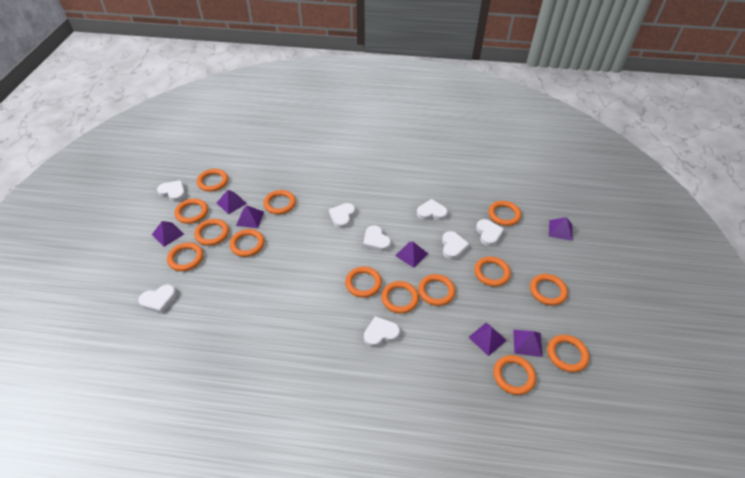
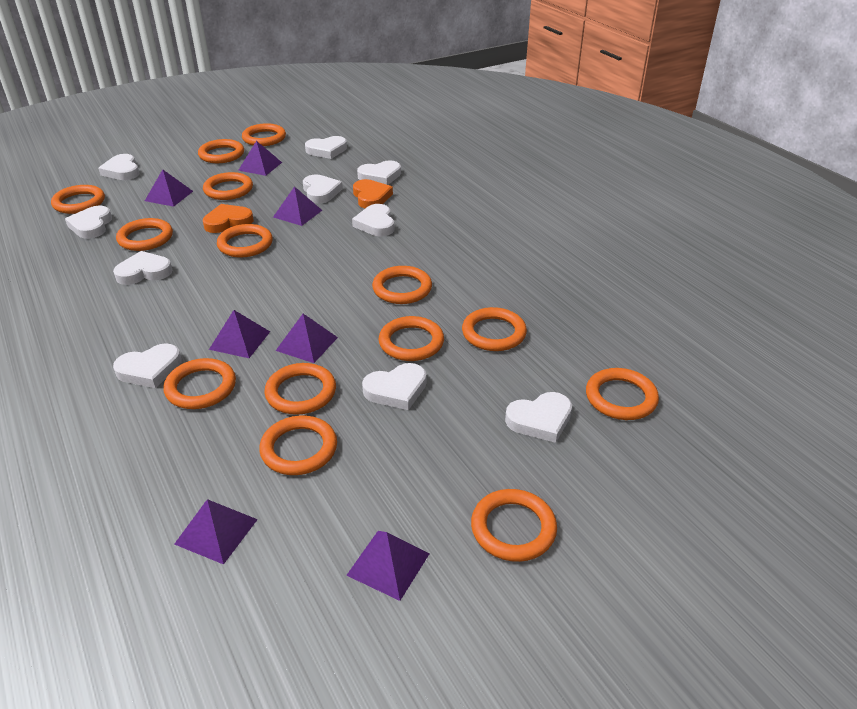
orange heart: none = 0 -> [203,204,254,233] [353,179,393,208] = 2
white heart: [138,285,177,314] [157,180,186,202] [329,203,355,229] [363,226,391,252] [364,316,400,347] [417,199,448,221] [442,231,469,260] [476,219,504,246] = 8 -> [65,206,112,239] [98,154,139,180] [113,251,172,285] [113,343,182,388] [303,174,343,204] [305,136,347,159] [352,204,395,236] [357,160,401,185] [362,363,427,410] [505,392,572,443] = 10

